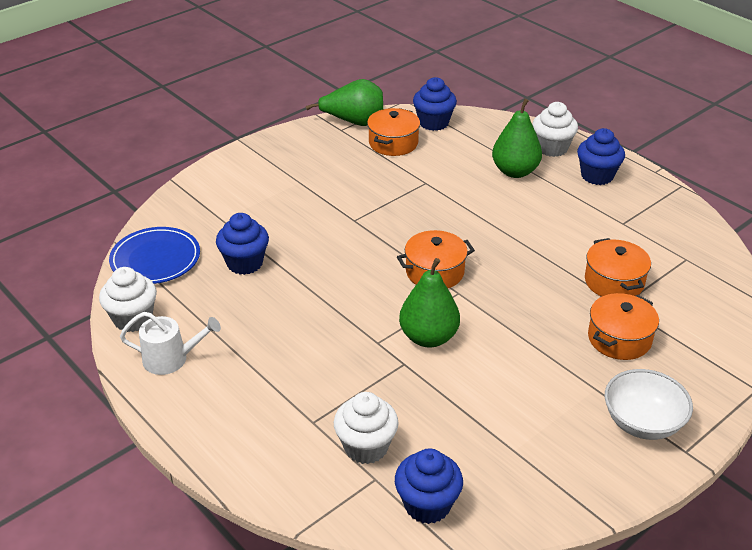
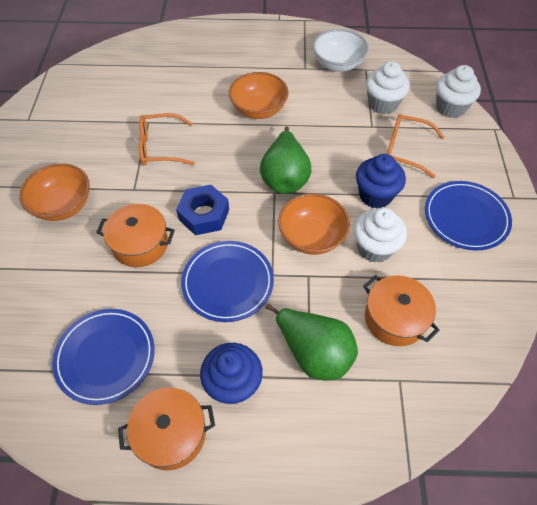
blue cupcake: [216,213,269,275] [395,448,463,524] [413,77,457,131] [577,128,625,185] = 4 -> [200,343,263,404] [356,154,406,209] = 2
blue nut: none = 0 -> [176,185,229,235] = 1
blue plate: [109,227,200,284] = 1 -> [52,309,155,405] [181,241,274,322] [425,181,512,250] = 3
green pear: [306,79,383,126] [399,258,460,348] [492,99,542,178] = 3 -> [260,126,311,194] [266,304,358,381] = 2
orange bowl: none = 0 -> [19,163,90,221] [229,72,289,119] [278,194,350,255] = 3
orange glasses: none = 0 -> [139,113,195,165] [387,114,444,178] = 2
orange pot: [367,108,420,156] [397,230,475,288] [585,238,651,297] [588,293,659,360] = 4 -> [96,204,175,267] [118,387,215,470] [363,275,440,346] = 3
white watering can: [120,312,221,375] = 1 -> none = 0

